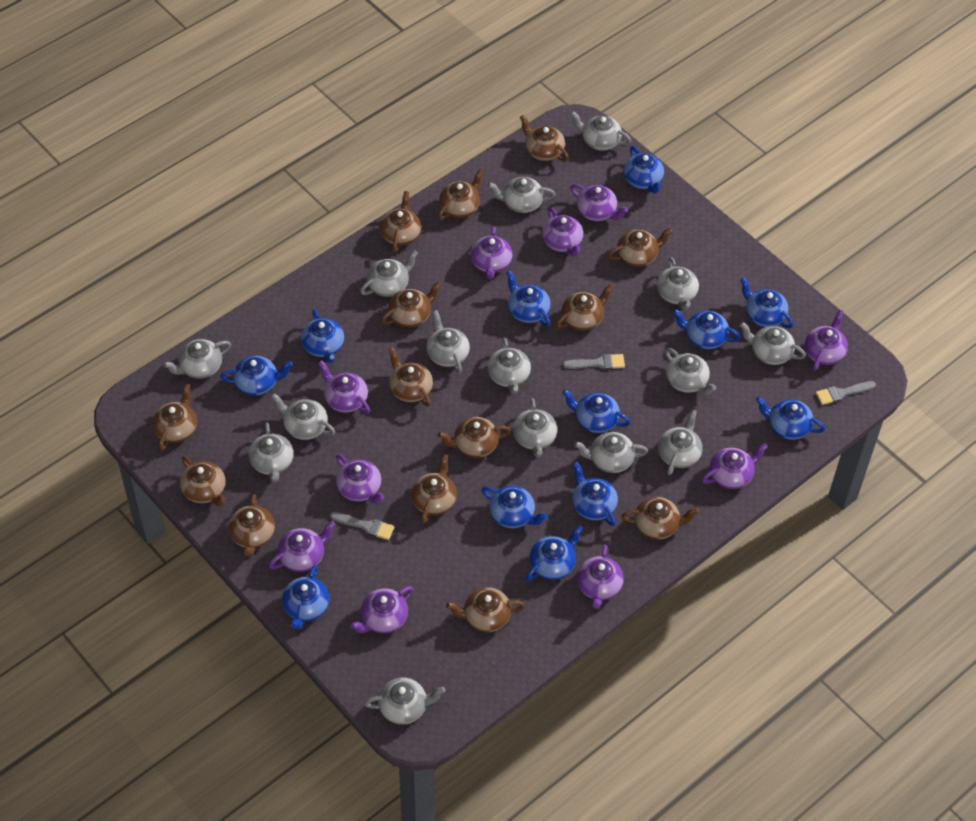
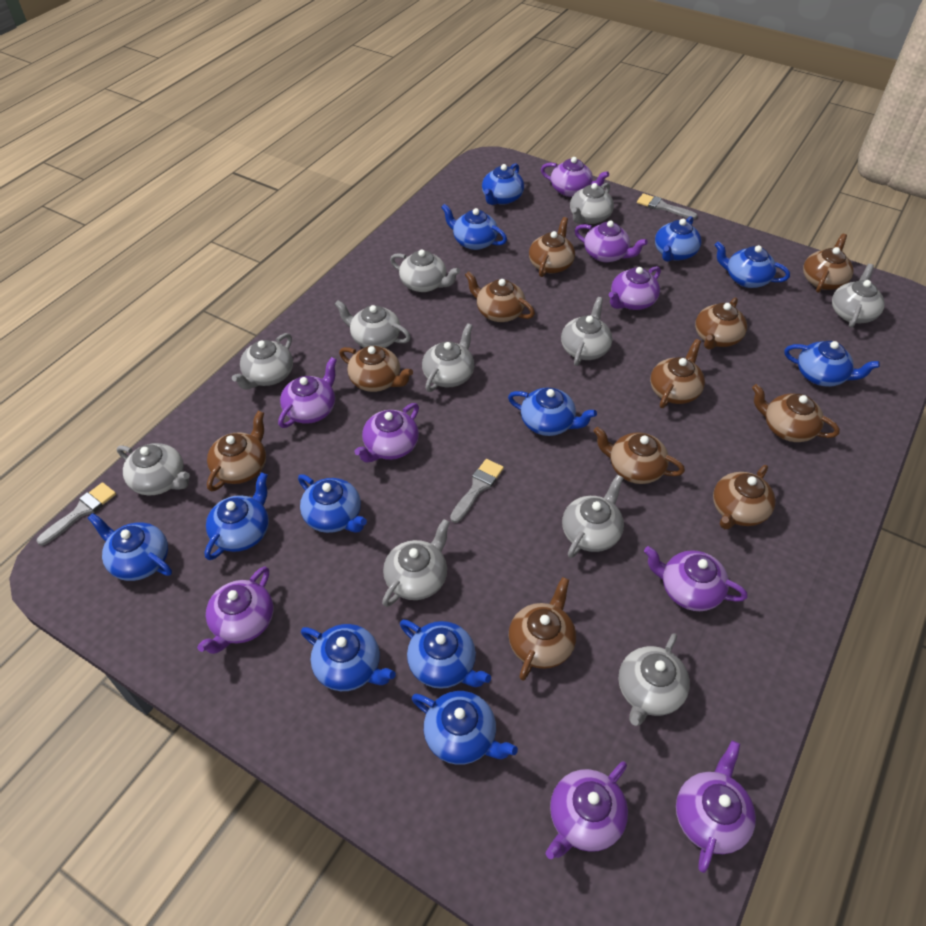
brown teapot: [152,384,197,450] [180,456,226,506] [229,493,275,557] [380,191,421,252] [381,281,442,327] [389,347,433,407] [411,454,457,523] [438,169,484,220] [438,417,511,458] [446,587,525,632] [520,115,569,161] [556,284,613,331] [608,228,672,267] [621,497,699,539] = 14 -> [207,411,266,492] [339,346,413,392] [465,271,535,322] [509,577,576,681] [529,217,575,277] [593,427,685,484] [650,339,705,408] [695,297,747,350] [713,465,776,529] [752,384,840,442] [803,234,854,293] = 11
grey teapot: [163,339,231,379] [249,422,294,482] [271,393,335,440] [360,250,418,297] [364,678,445,725] [427,310,470,373] [487,337,531,394] [488,177,555,213] [513,398,557,457] [570,111,631,151] [574,432,648,473] [657,257,699,310] [658,409,703,475] [665,348,716,395] [740,322,806,365] = 15 -> [117,443,190,495] [232,333,293,390] [334,300,411,348] [382,519,450,607] [390,249,460,292] [422,323,474,392] [561,297,612,366] [562,475,624,558] [570,183,614,224] [618,633,690,726] [832,264,885,328] = 11
purple teapot: [269,521,335,572] [318,361,370,414] [336,454,384,504] [350,586,413,633] [471,226,512,279] [542,207,583,256] [570,184,628,221] [577,545,624,609] [702,443,768,489] [804,310,848,370] = 10 -> [197,566,273,654] [278,357,337,428] [354,403,419,463] [541,157,609,197] [546,761,628,859] [574,220,648,263] [609,266,661,310] [644,546,748,611] [676,741,756,873] = 9

